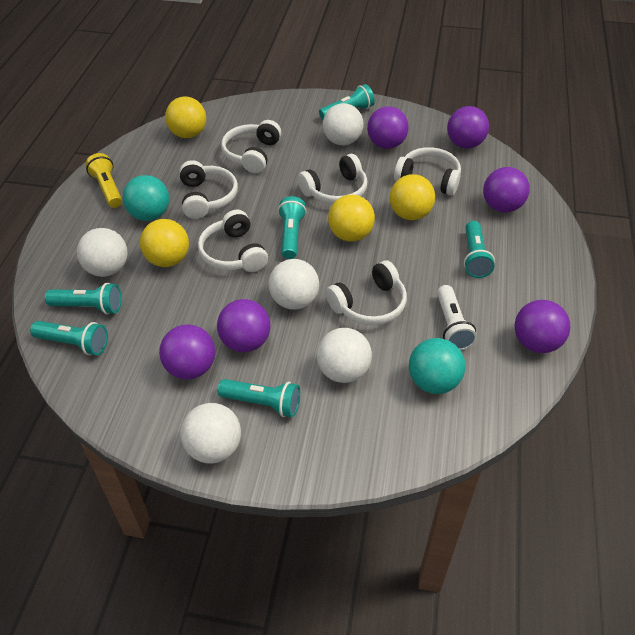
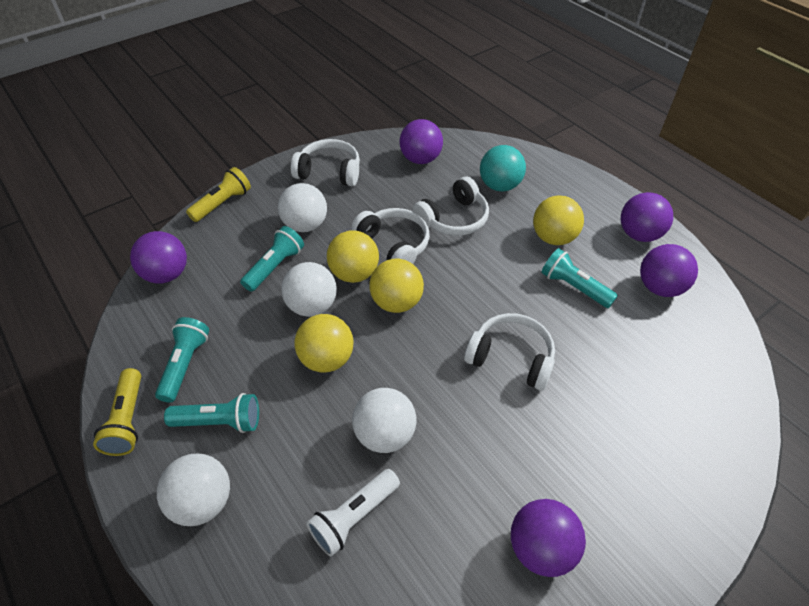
purple ball: [159,325,215,379] [217,299,270,352] [367,106,409,149] [447,106,489,148] [483,167,530,212] [514,300,570,353] = 6 -> [130,231,187,284] [400,119,443,164] [511,499,586,577] [621,192,673,242] [640,244,698,297] = 5
turquoise ball: [123,175,169,221] [409,338,465,394] = 2 -> [480,145,526,192] = 1
turquoise flashlight: [30,321,108,355] [45,283,122,314] [218,379,300,417] [278,196,306,259] [319,84,375,120] [464,221,495,278] = 6 -> [155,317,209,403] [164,393,259,433] [240,226,304,292] [541,248,618,308] = 4
white ball: [77,228,128,277] [180,403,241,464] [269,259,319,310] [317,328,372,383] [323,103,363,145] = 5 -> [157,454,230,526] [278,183,327,232] [281,262,337,317] [352,388,416,453] = 4
white headphones: [179,160,238,219] [198,210,268,272] [221,120,281,173] [298,154,367,204] [326,260,407,325] [394,147,461,196] = 6 -> [291,139,360,186] [352,208,430,264] [413,177,489,236] [464,313,555,391] = 4
yellow flashlight: [85,153,122,208] = 1 -> [93,368,141,456] [186,167,251,222] = 2

